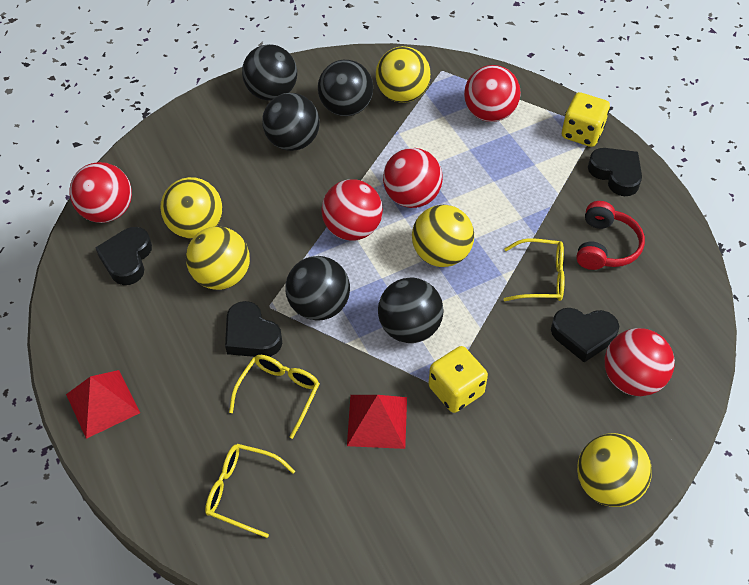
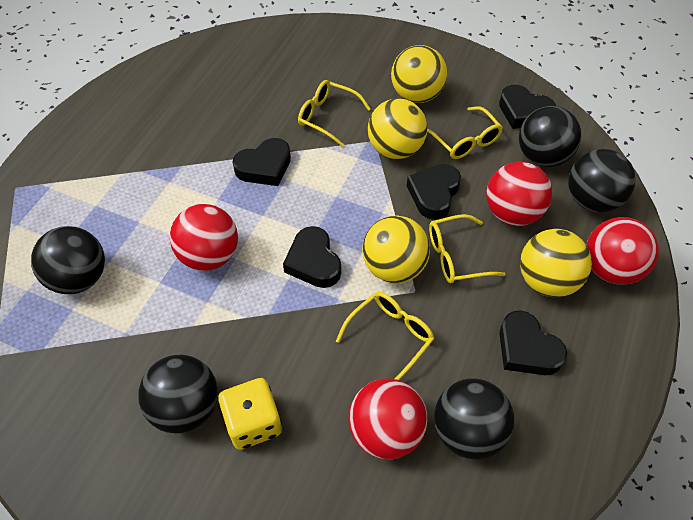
black heart: [95,227,152,285] [225,301,282,357] [551,308,619,362] [588,148,642,196] = 4 -> [232,138,291,186] [283,226,341,288] [407,164,461,220] [499,85,556,129] [499,310,567,375] = 5
red ball: [69,162,132,223] [321,179,383,241] [383,148,443,208] [464,65,521,122] [605,328,675,396] = 5 -> [170,204,238,271] [348,378,427,459] [486,162,552,226] [587,217,659,285] = 4
red headphones: [576,201,645,270] = 1 -> none = 0
red pyramid: [66,370,140,439] [347,395,407,449] = 2 -> none = 0
yellow ball: [160,177,222,239] [186,226,250,290] [376,46,431,103] [412,205,474,267] [577,433,652,507] = 5 -> [362,216,430,283] [368,98,427,159] [391,45,447,103] [520,229,592,297] = 4
yellow dice: [428,346,488,413] [562,92,610,147] = 2 -> [218,378,282,450] = 1
yellow glasses: [205,444,295,538] [229,355,320,439] [504,238,565,301] = 3 -> [298,80,371,147] [336,292,434,380] [427,106,503,159] [429,214,506,283] = 4

